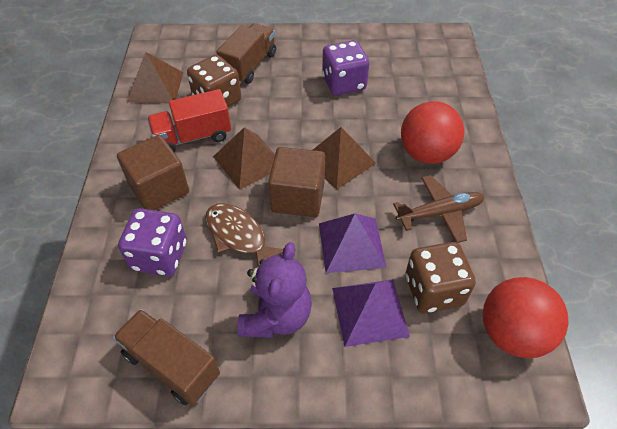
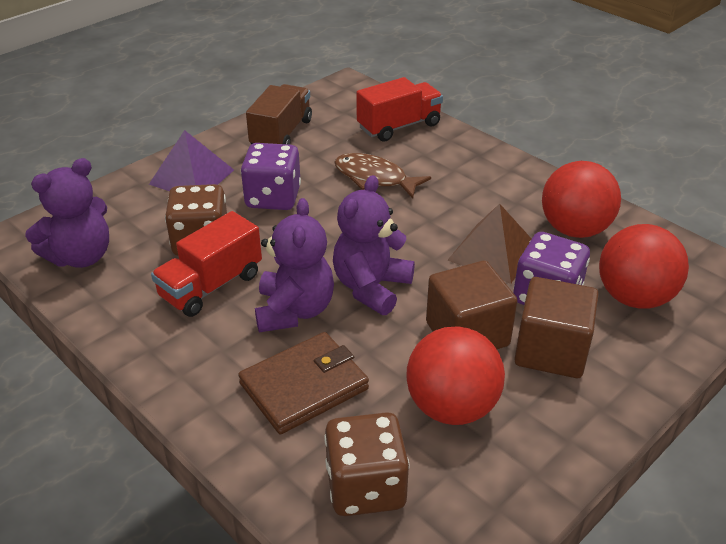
brown plane: [393,175,484,243] = 1 -> none = 0
brown pyramid: [127,52,184,103] [213,127,275,190] [313,127,376,190] = 3 -> [448,204,532,284] = 1
brown truck: [113,309,220,406] [216,23,276,84] = 2 -> [246,84,312,145] = 1
brown wallet: none = 0 -> [238,332,369,434] = 1
purple pyramid: [319,213,386,273] [332,279,410,347] = 2 -> [149,130,234,191] = 1
purple teddy bear: [237,242,312,338] = 1 -> [25,158,109,268] [255,198,334,333] [333,175,415,315] = 3
red ball: [401,101,464,164] [483,277,569,358] = 2 -> [406,326,505,425] [542,161,621,238] [599,224,689,309] = 3
red truck: [147,89,231,152] = 1 -> [151,211,262,317] [356,77,443,142] = 2

